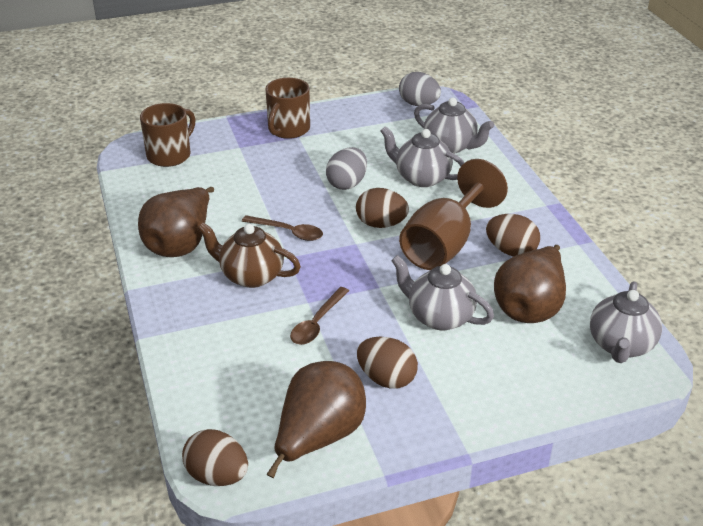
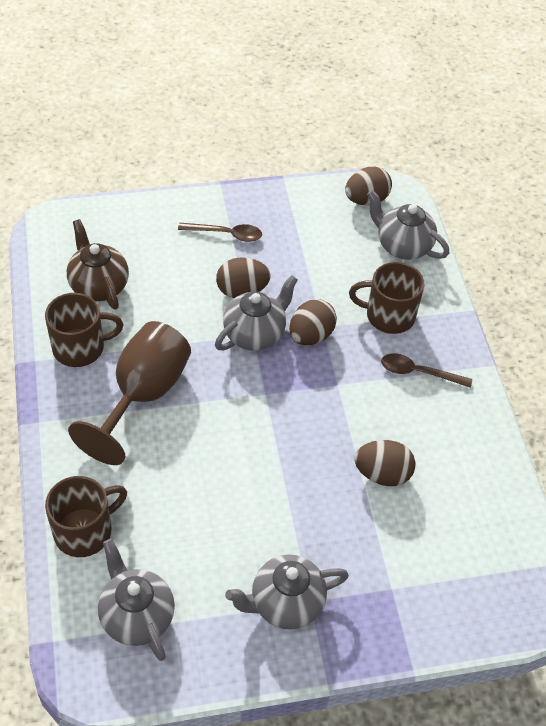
brown mug: [140,103,195,167] [265,78,310,139] = 2 -> [45,293,123,367] [45,476,127,557] [349,262,425,334] = 3
brown pear: [138,187,214,257] [266,361,366,478] [494,245,566,323] = 3 -> none = 0
grey egg: [326,147,367,190] [399,72,441,106] = 2 -> none = 0

